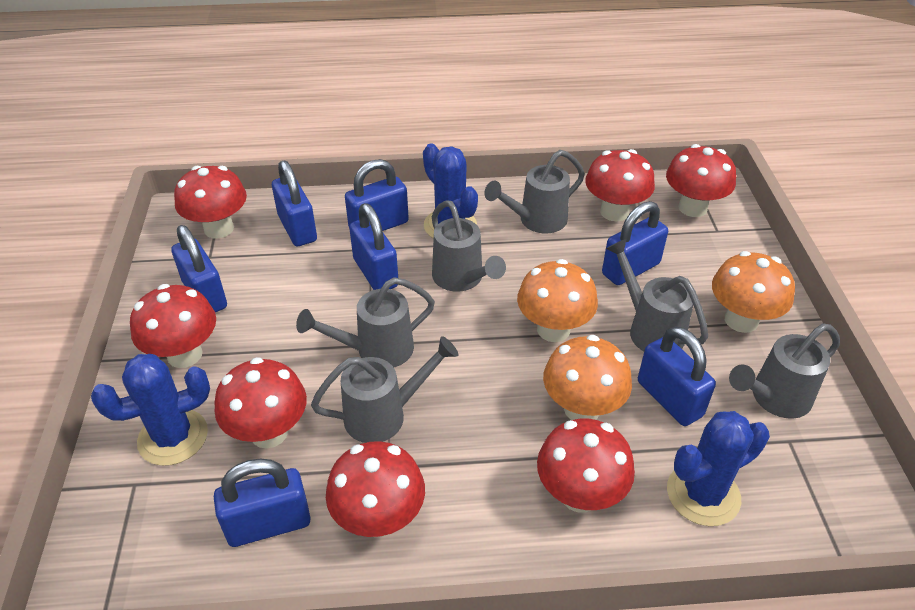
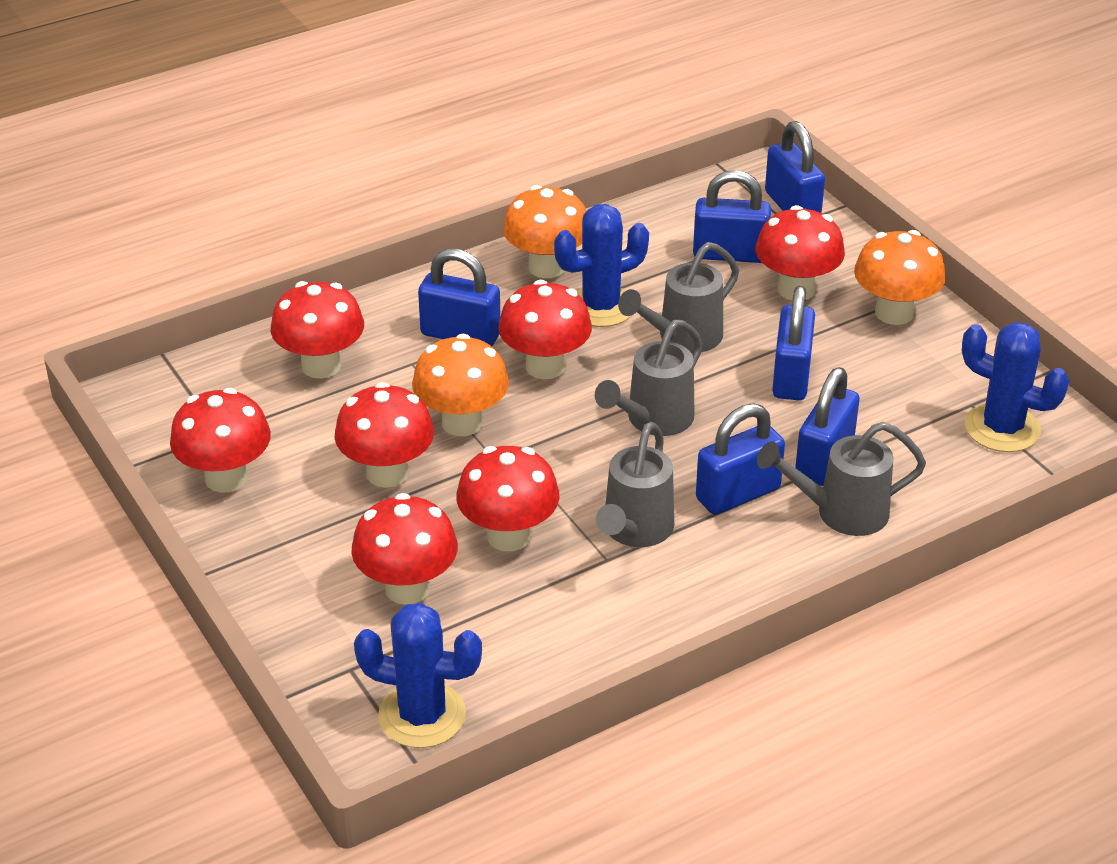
blue padlock: [171,225,227,312] [214,459,311,547] [272,160,317,246] [345,159,409,231] [349,203,398,290] [602,201,668,285] [638,326,716,426] = 7 -> [418,249,501,346] [693,170,771,263] [696,404,785,515] [765,121,825,213] [772,286,815,400] [795,367,860,486] = 6
grey watering can: [296,277,435,367] [311,336,458,443] [432,200,506,292] [484,150,585,233] [606,238,708,351] [729,323,840,419] = 6 -> [595,320,703,436] [596,422,674,547] [618,242,739,353] [757,422,926,536] = 4

